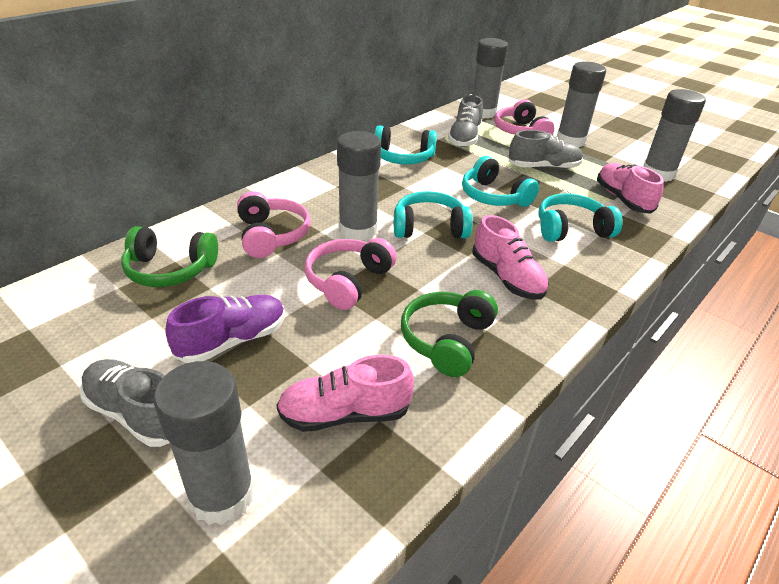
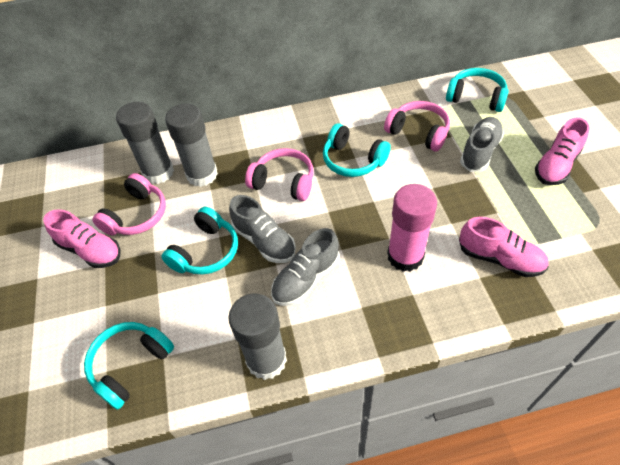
green headphones: [121,226,218,287] [401,290,498,377] = 2 -> none = 0
grey glue stick: [154,361,255,525] [337,131,381,241] [472,38,508,119] [557,61,606,147] [643,89,706,182] = 5 -> [116,102,174,184] [165,104,218,187] [228,294,287,380] = 3
pink glue stick: none = 0 -> [387,184,437,272] = 1
purple shoe: [165,295,285,363] = 1 -> none = 0

